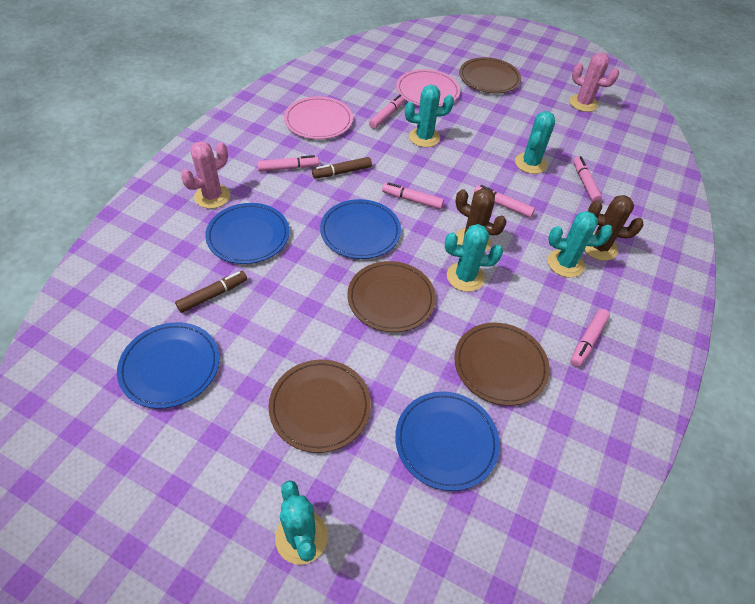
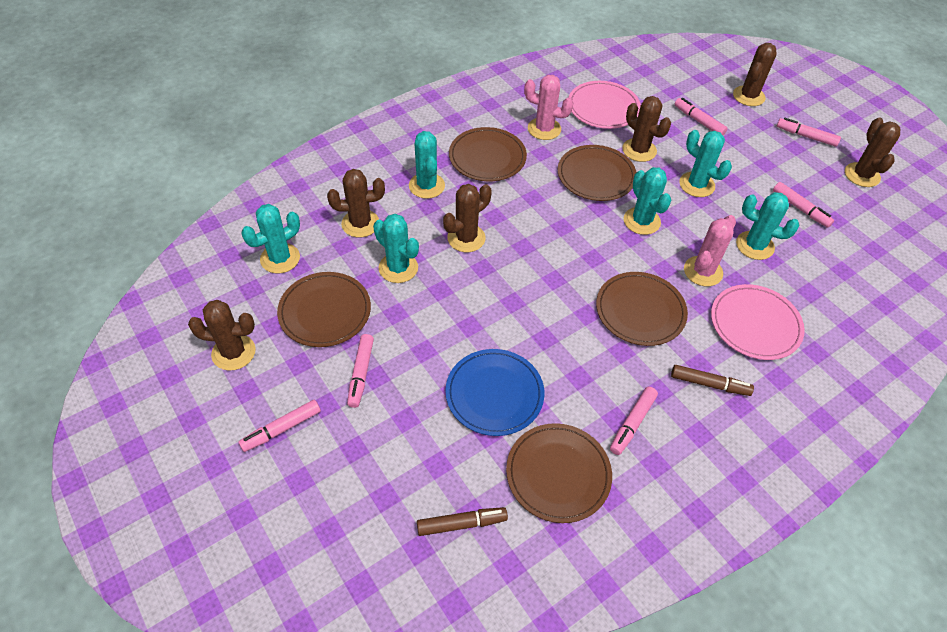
blue plate: [117,322,219,409] [205,203,290,264] [320,199,401,259] [395,391,500,491] = 4 -> [445,349,544,436] = 1
brown cactus: [455,188,507,252] [584,195,643,261] = 2 -> [188,300,256,371] [327,169,385,238] [443,184,492,252] [622,96,671,162] [733,43,777,106] [845,118,900,187] = 6
brown plate: [268,360,371,453] [347,261,436,332] [454,323,550,406] [459,57,521,93] = 4 -> [277,272,371,347] [449,127,527,181] [506,423,612,523] [558,145,636,201] [596,272,688,346] = 5
turquoise cactus: [275,480,328,565] [405,85,454,147] [445,224,503,292] [515,111,555,174] [548,211,613,278] = 5 -> [241,204,300,273] [373,214,419,283] [409,131,445,199] [624,167,671,235] [680,130,732,197] [736,192,799,260] = 6

